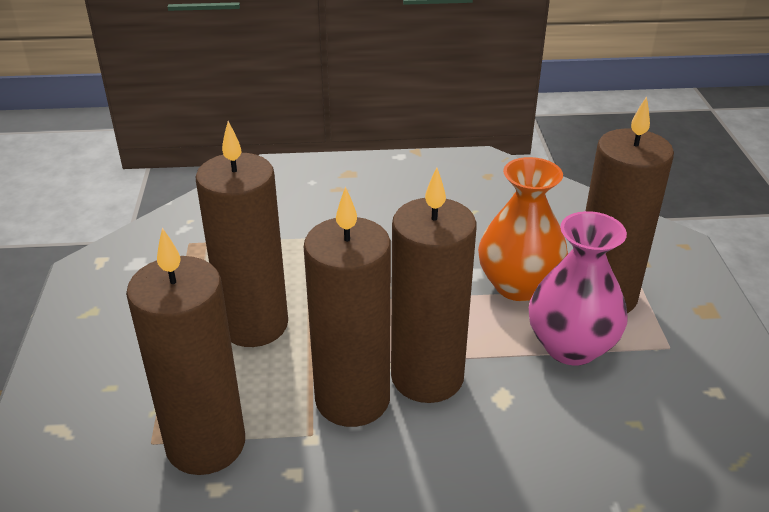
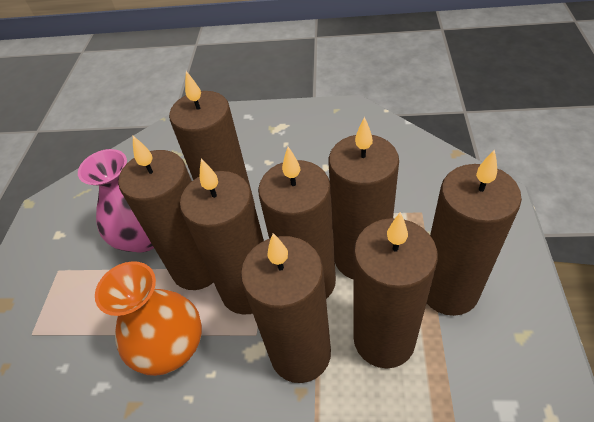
brown candle: [126,228,245,475] [196,121,288,347] [304,186,391,427] [391,167,477,403] [586,96,674,313] = 5 -> [118,136,214,290] [169,71,255,205] [180,159,264,315] [241,233,331,383] [258,147,336,299] [329,117,399,279] [353,212,438,369] [427,149,522,316] = 8

